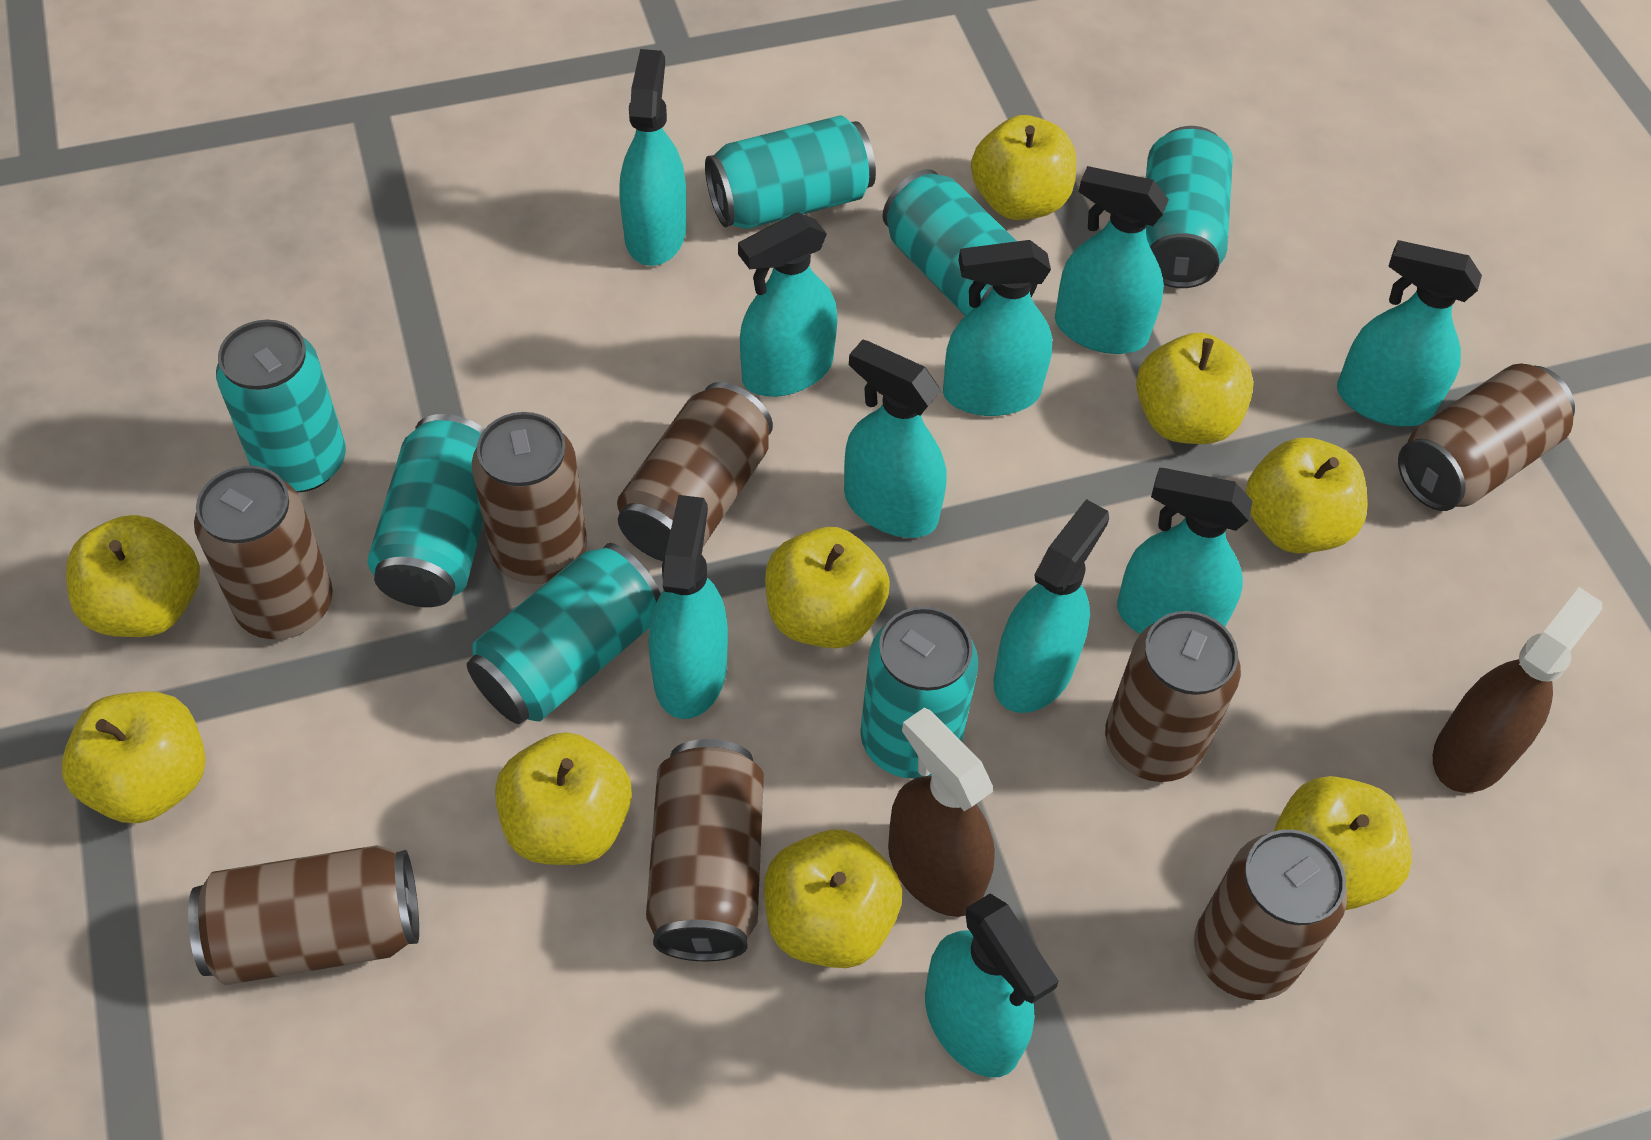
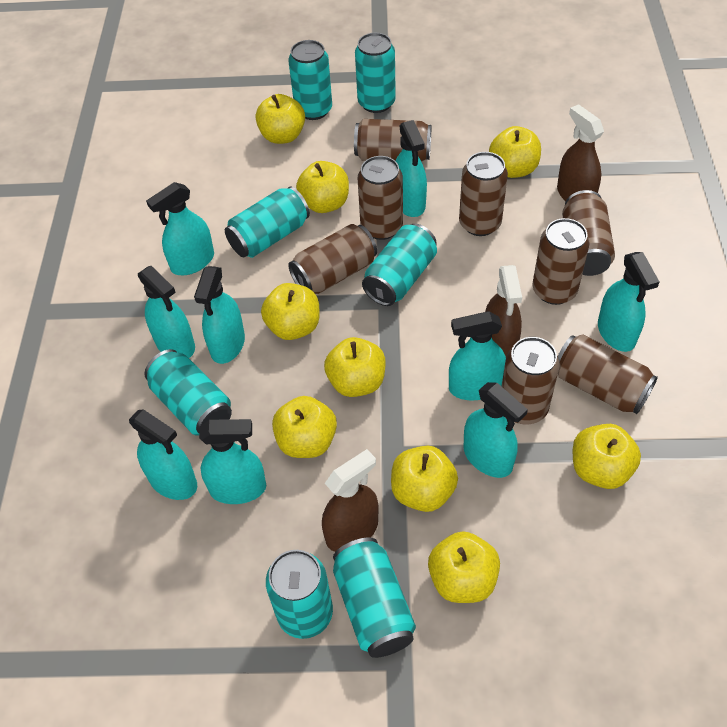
brown spray bottle: [888,708,995,917] [1433,587,1602,793] = 2 -> [322,449,379,552] [485,265,522,356] [557,104,604,201] = 3
turquoise spray bottle: [619,49,686,266] [649,495,728,719] [738,212,837,397] [844,339,946,538] [925,894,1059,1078] [943,240,1052,416] [993,499,1109,713] [1055,166,1169,354] [1117,468,1253,634] [1337,240,1482,426] = 10 -> [129,409,197,500] [138,266,195,358] [146,182,214,275] [194,266,245,364] [199,419,266,504] [395,120,427,217] [449,311,506,400] [464,382,528,478] [598,252,659,352] = 9

